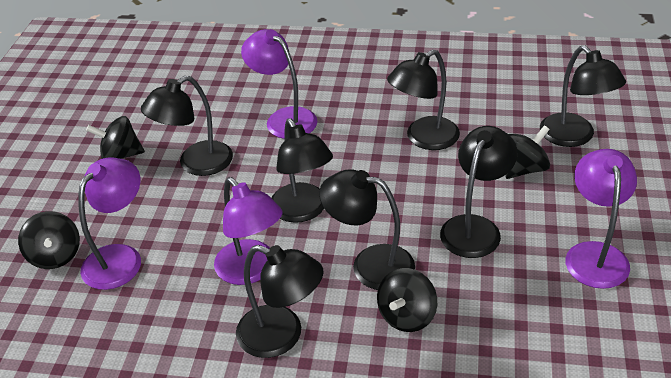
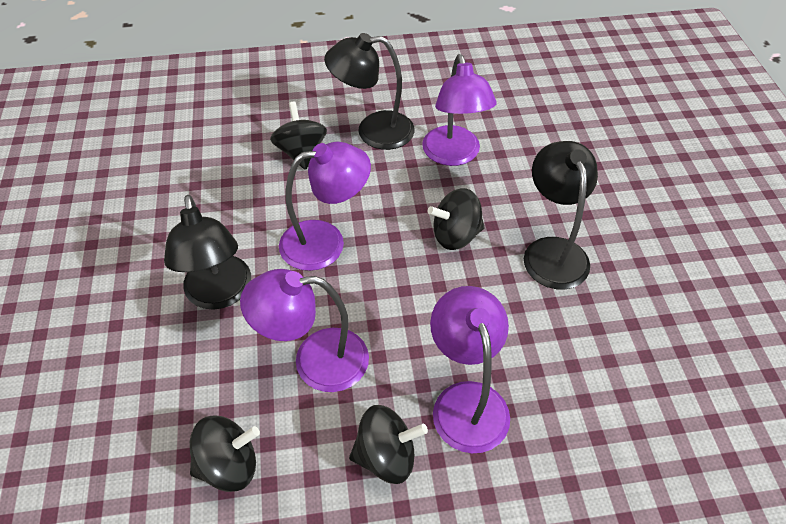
black lamp: [141,76,233,176] [236,245,323,358] [272,119,333,223] [319,169,415,290] [387,49,460,150] [440,126,517,258] [540,45,626,147] = 7 -> [164,195,251,310] [324,33,415,150] [524,141,598,289] = 3

